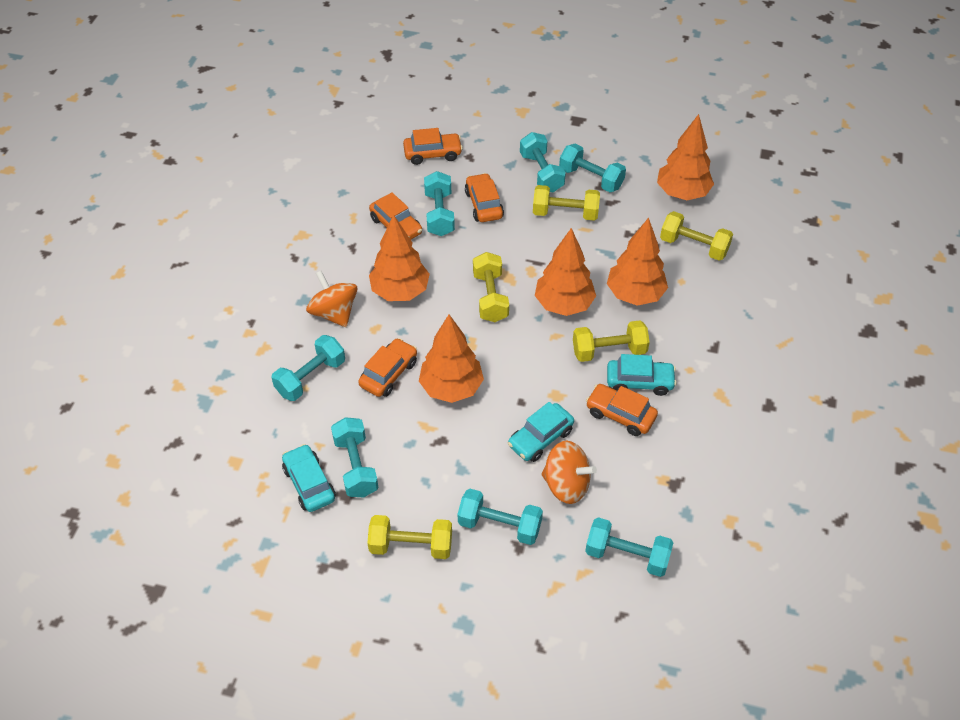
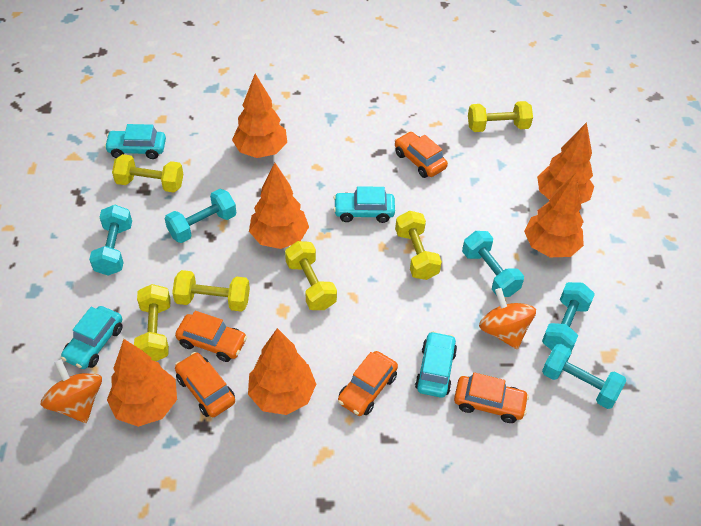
orange tree: [369,214,430,301] [419,315,484,403] [535,228,596,316] [607,218,668,306] [657,114,714,200] = 5 -> [107,339,177,427] [232,74,287,158] [248,328,316,415] [249,163,309,249] [524,173,584,257] [537,122,594,204] = 6
turquoise car: [282,444,336,512] [508,402,574,462] [607,354,677,396] = 3 -> [61,306,123,369] [104,124,166,159] [333,186,395,223] [415,331,457,398] = 4
turquoise dumbbell: [271,335,345,401] [331,417,379,497] [424,171,455,236] [458,489,543,545] [520,132,566,192] [559,144,626,192] [585,517,673,577] = 7 -> [89,205,132,275] [165,189,236,243] [462,231,524,297] [542,282,595,351] [542,343,626,409] = 5
yellow dumbbell: [367,515,452,559] [473,252,509,322] [533,185,600,221] [573,320,650,362] [660,211,733,261] = 5 -> [112,154,183,193] [134,284,171,361] [172,270,250,312] [285,241,337,310] [395,211,442,280] [468,101,533,132] = 6

